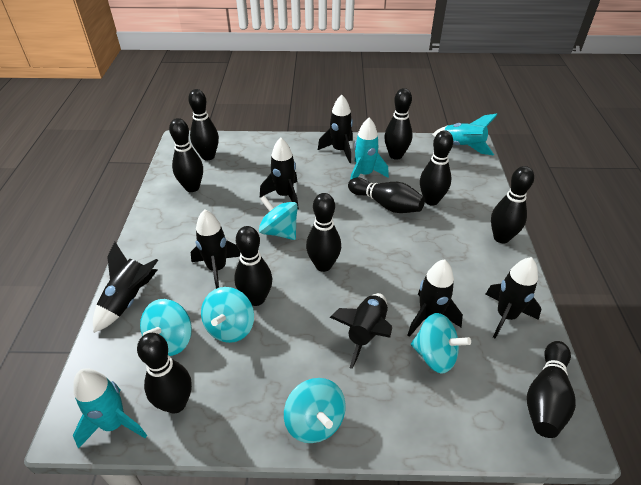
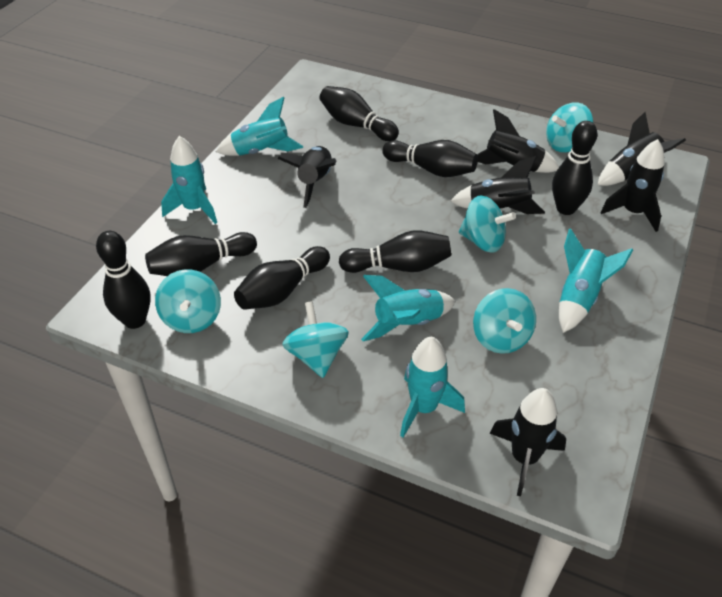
black bowling pin: [137,333,192,413] [169,118,203,192] [188,89,219,160] [234,226,272,306] [306,193,341,272] [348,177,425,213] [384,88,413,160] [420,130,453,206] [491,166,534,243] [527,341,576,438] = 10 -> [96,231,151,329] [145,232,257,276] [234,246,330,310] [320,86,399,141] [339,230,451,273] [382,140,478,177] [552,121,597,215] = 7
black rocket: [93,242,158,333] [191,209,240,289] [260,138,299,210] [318,95,353,163] [330,293,392,369] [408,259,463,337] [485,257,542,339] = 7 -> [277,146,336,208] [450,156,545,214] [477,109,559,173] [490,388,566,496] [598,112,686,186] [600,139,665,232] = 6
turquoise rocket: [73,369,147,449] [350,118,389,180] [432,114,498,155] = 3 -> [161,136,217,224] [216,97,303,156] [361,275,456,341] [400,336,465,437] [559,228,633,333] = 5

